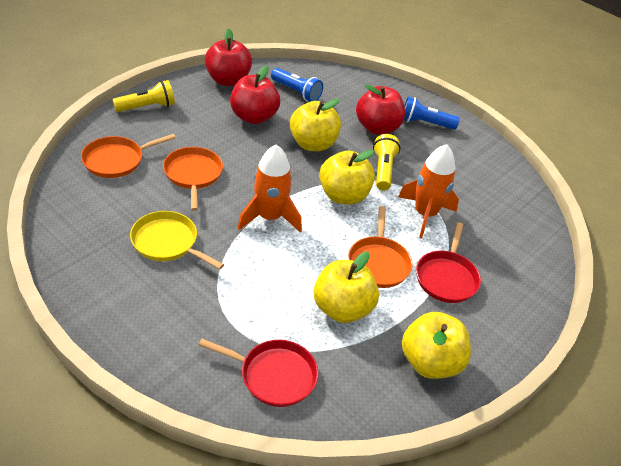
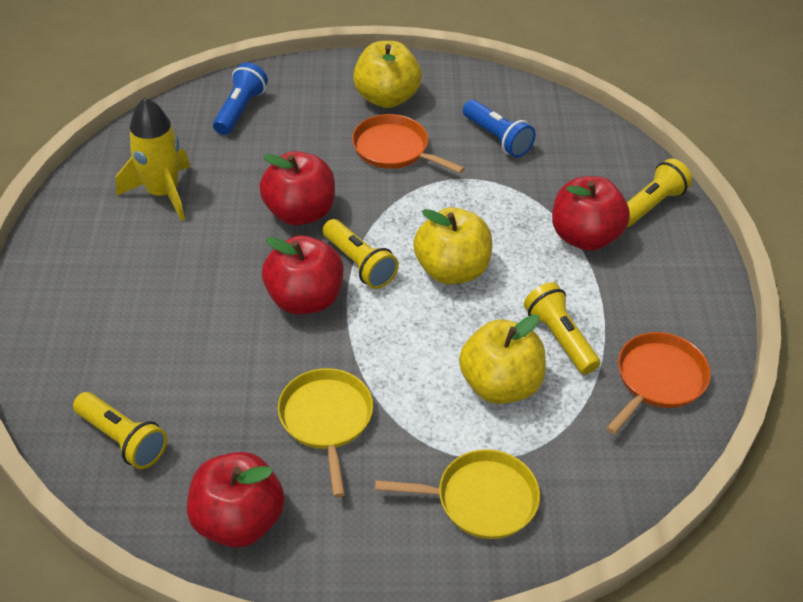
orange pan: [81,134,176,178] [163,147,223,211] [348,206,413,288] = 3 -> [352,114,465,173] [606,332,711,434] = 2
orange rocket: [238,144,302,233] [398,144,459,238] = 2 -> none = 0
red apple: [205,28,252,86] [230,66,280,124] [356,84,405,135] = 3 -> [187,452,285,548] [259,151,335,225] [262,235,344,314] [552,176,630,251] = 4
red pan: [199,339,318,407] [416,222,481,303] = 2 -> none = 0
yellow apple: [290,99,341,151] [314,252,379,323] [319,150,375,204] [402,312,471,379] = 4 -> [353,41,422,108] [413,207,492,284] [459,314,546,404] = 3
yellow flashlight: [112,80,175,112] [373,134,400,190] = 2 -> [73,392,167,469] [323,219,399,289] [524,282,600,374] [627,158,692,227] = 4
yellow pan: [130,211,224,269] = 1 -> [278,368,373,498] [375,449,540,539] = 2
yellow rocket: none = 0 -> [116,97,190,221] = 1

